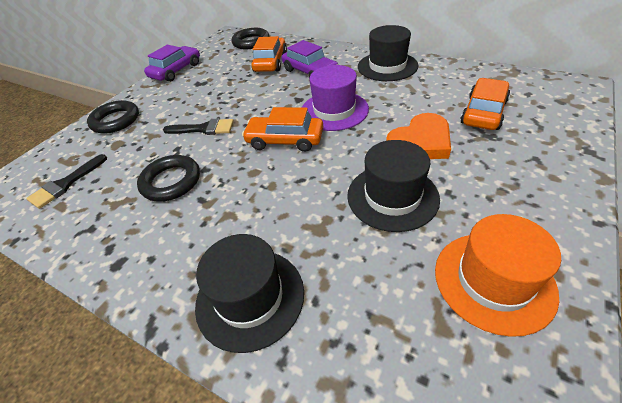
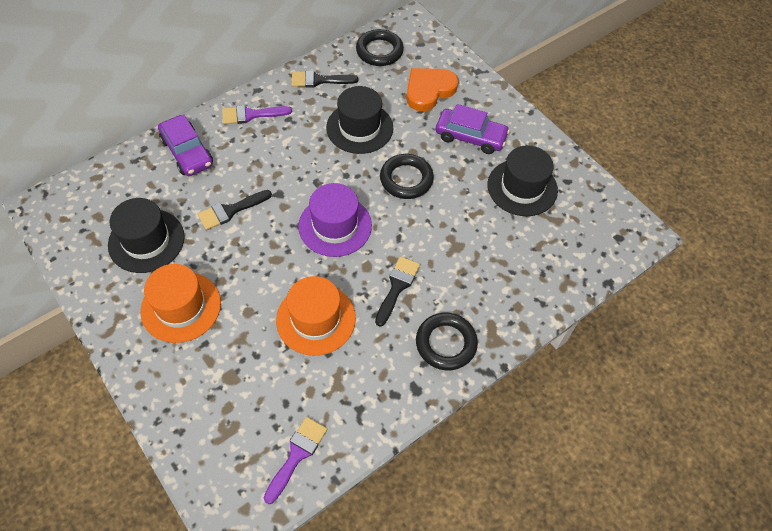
black brush: [26,154,107,209] [163,119,234,135] = 2 -> [198,190,272,230] [291,70,358,88] [375,256,420,326] = 3
orange car: [242,107,323,152] [251,36,287,72] [460,78,510,130] = 3 -> none = 0
orange hat: [435,214,561,337] = 1 -> [140,264,221,343] [276,276,356,356] = 2
purple brush: none = 0 -> [222,105,292,125] [264,417,327,504] = 2

